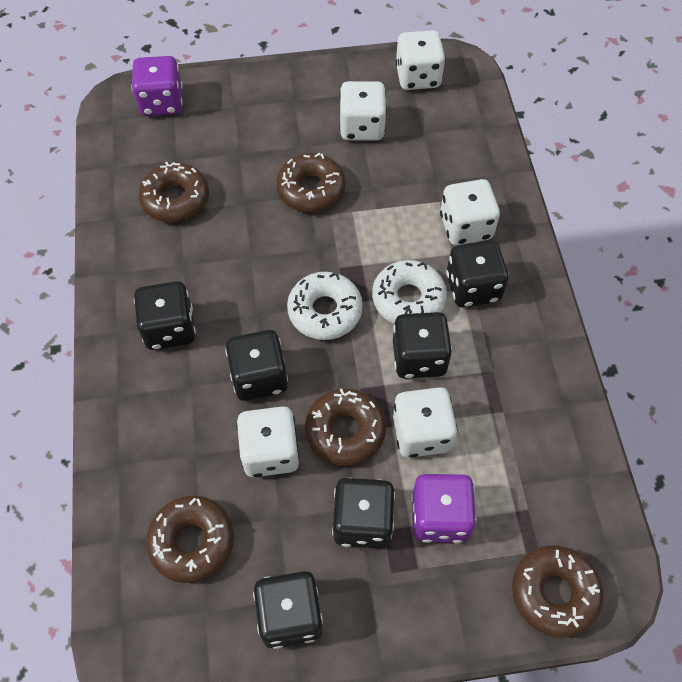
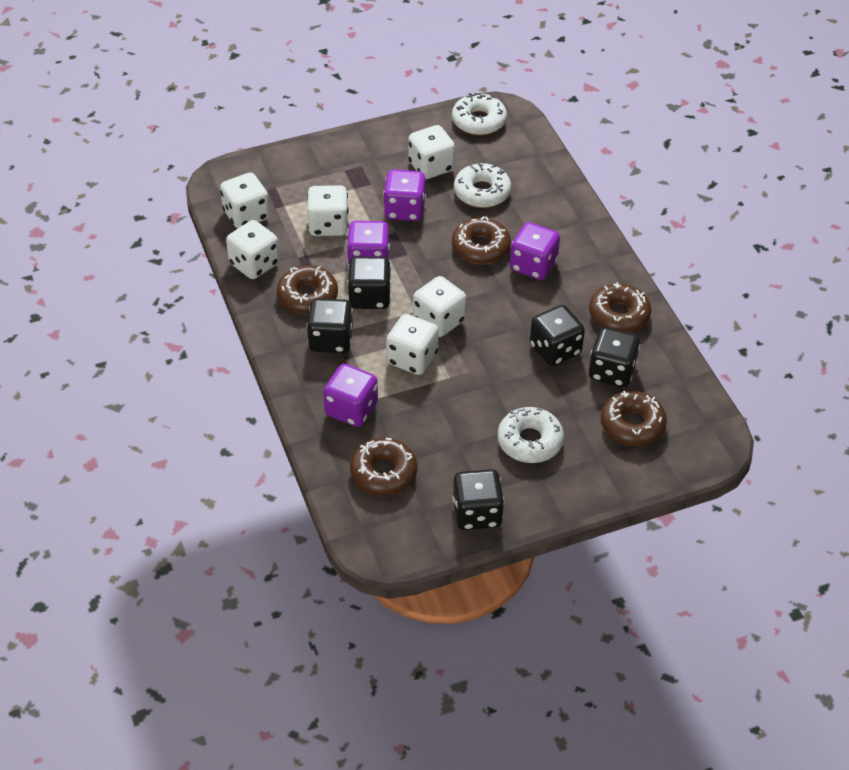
black dice: [134,281,196,350] [225,330,288,401] [253,571,323,649] [332,478,395,548] [393,312,452,379] [446,240,509,308] = 6 -> [307,298,353,353] [347,256,391,309] [452,469,504,530] [530,305,585,366] [589,327,640,387] = 5
purple dice: [131,56,183,116] [411,474,476,543] = 2 -> [323,364,378,427] [347,221,390,266] [383,170,426,221] [510,222,560,280] = 4
white dice: [236,406,300,477] [339,81,387,140] [393,387,458,458] [396,30,446,90] [440,179,500,245] = 5 -> [220,173,270,229] [226,220,279,279] [307,185,349,236] [386,314,439,375] [408,125,455,179] [413,276,466,337] = 6
white donut: [287,272,363,340] [372,260,447,324] = 2 -> [452,93,507,135] [454,163,511,208] [498,407,564,463] = 3

